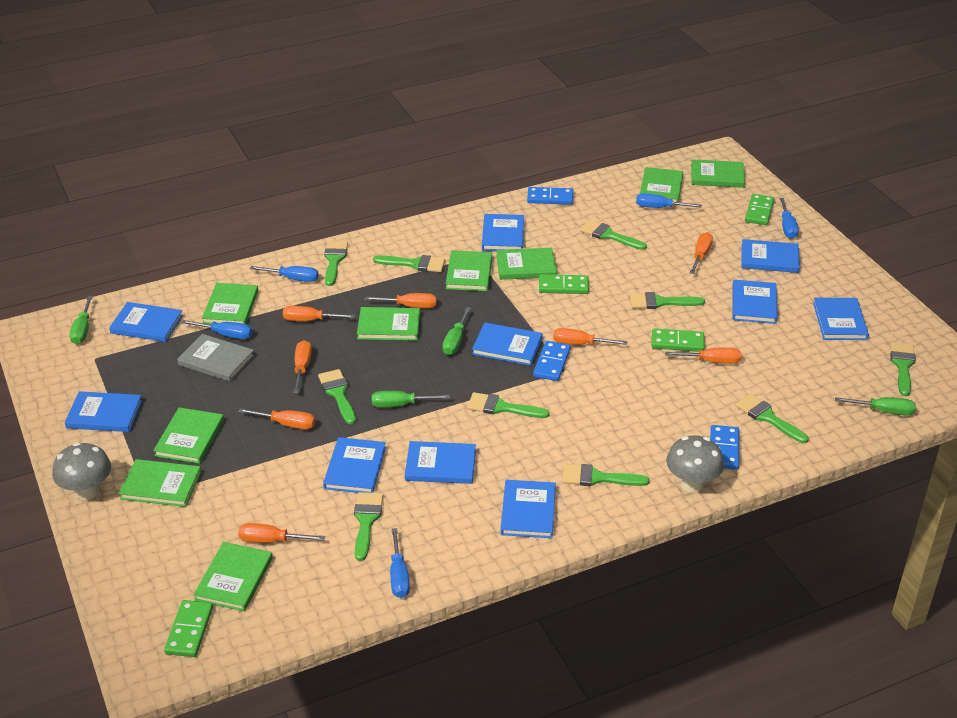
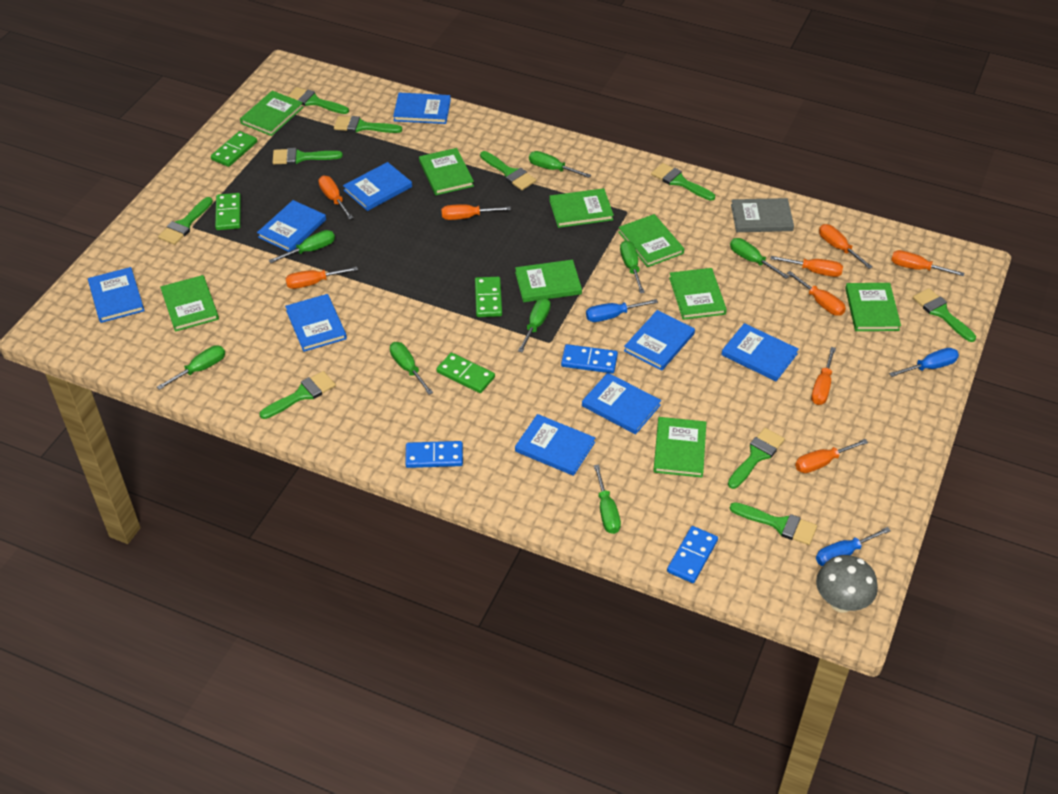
blue book: [65,391,142,432] [109,302,183,342] [323,437,386,493] [405,441,476,484] [472,323,542,366] [482,214,524,251] [500,480,556,538] [732,280,778,324] [741,239,800,273] [813,298,869,340] = 10 -> [88,267,145,323] [257,200,326,252] [285,294,347,352] [343,162,412,211] [393,93,451,124] [515,414,595,476] [582,373,661,434] [624,310,695,370] [721,323,799,381] = 9
blue screwdriver: [181,320,252,339] [250,266,318,282] [390,528,410,598] [636,193,702,208] [780,198,799,239] = 5 -> [586,299,658,322] [816,527,891,566] [889,348,959,377] = 3
green screwdriver: [70,296,93,344] [372,391,450,408] [442,307,471,355] [835,397,916,416] = 4 -> [157,345,225,390] [269,230,335,263] [390,342,433,395] [518,298,551,352] [529,151,591,178] [594,465,621,534] [620,240,645,293] [730,238,789,279] = 8
grey mushroom: [52,442,111,500] [666,435,724,492] = 2 -> [816,555,878,613] = 1
orange screwdriver: [238,408,315,429] [238,523,325,543] [283,306,355,321] [293,340,312,393] [365,293,436,308] [553,328,628,345] [665,348,741,364] [690,232,713,274] = 8 -> [285,267,358,289] [318,176,353,219] [441,204,511,220] [770,256,843,277] [787,271,846,316] [795,439,868,473] [811,347,836,405] [819,224,872,269] [891,250,964,276] = 9

